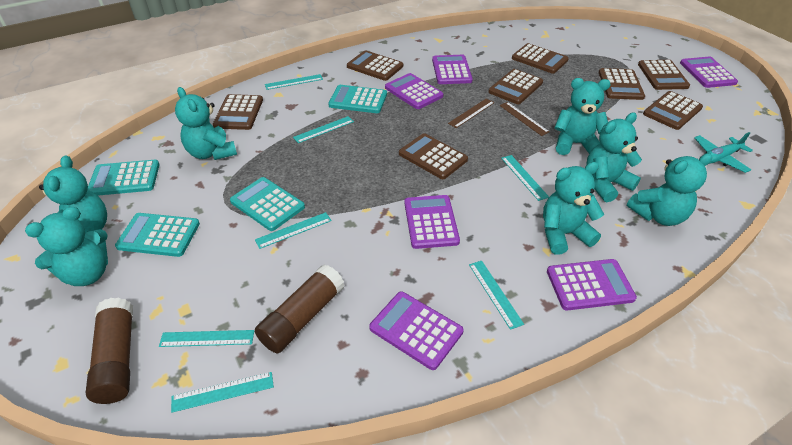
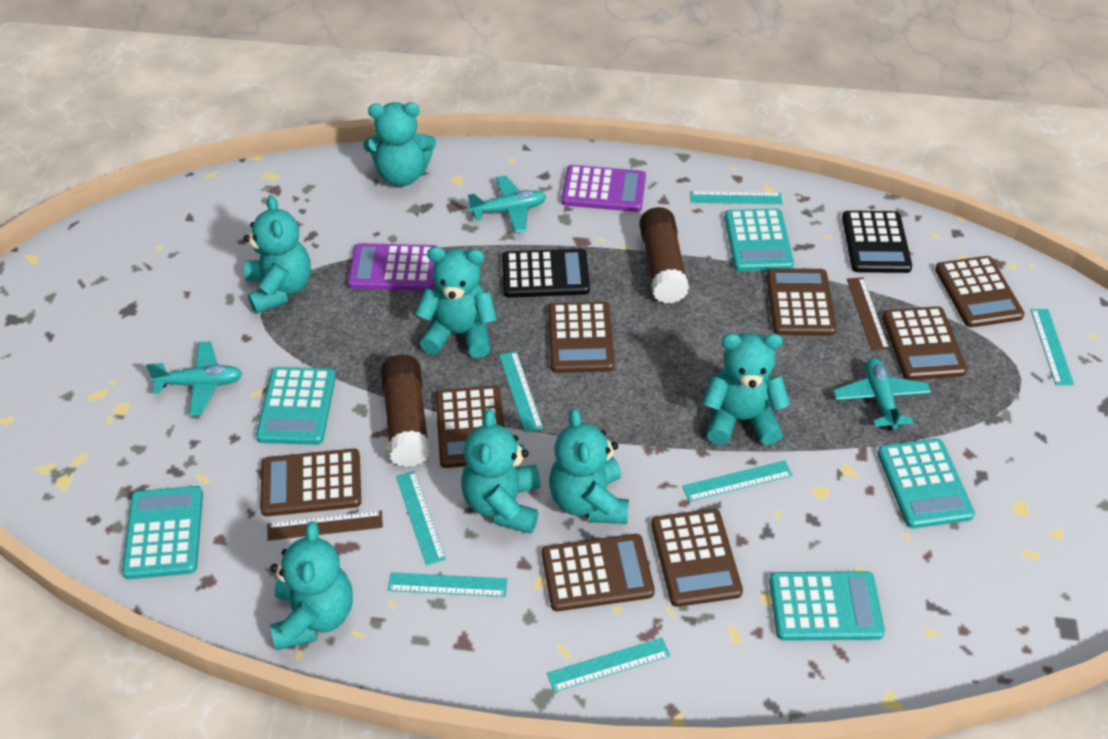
black calculator: none = 0 -> [502,249,590,298] [842,211,912,273] = 2
purple calculator: [369,291,464,370] [385,73,443,109] [404,195,460,249] [432,55,473,84] [547,259,637,310] [680,57,738,88] = 6 -> [347,243,437,291] [562,165,646,212] = 2
turquoise calculator: [88,160,160,196] [115,213,200,257] [230,177,305,231] [328,85,387,113] = 4 -> [122,486,203,579] [256,367,336,445] [725,208,794,271] [769,571,885,641] [877,438,975,528] = 5
turquoise plane: [694,132,753,173] = 1 -> [146,341,242,416] [468,175,546,233] [833,358,931,430] = 3

